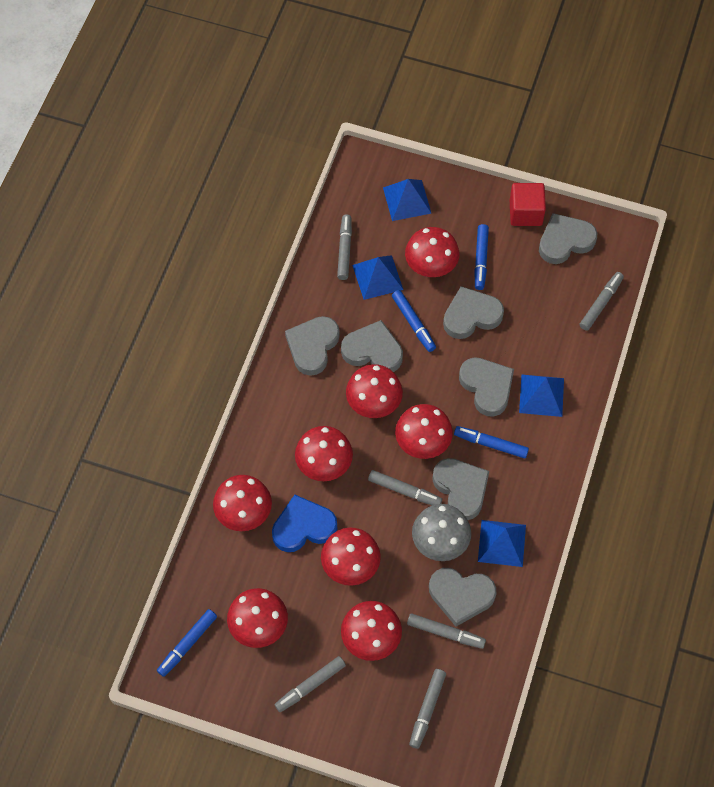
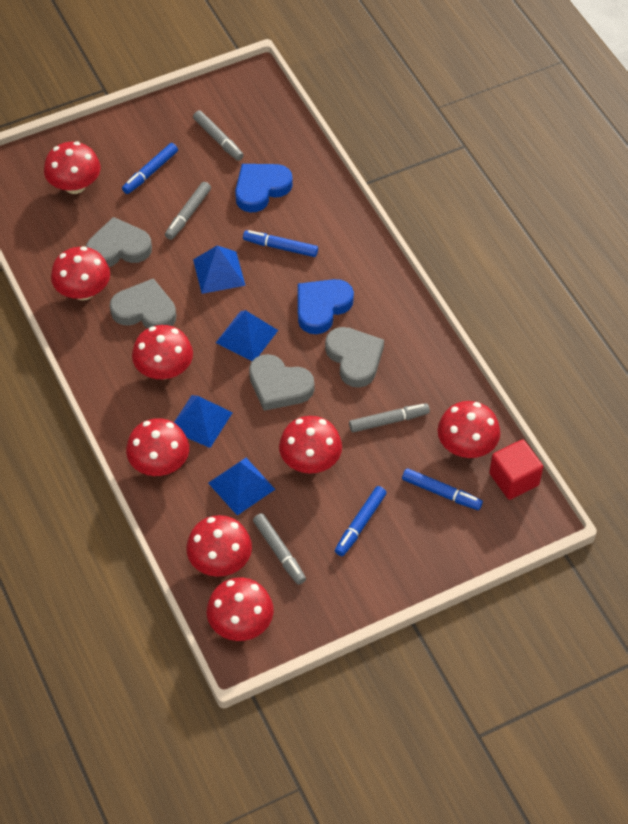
blue heart: [272,495,337,552] = 1 -> [235,164,293,212] [298,279,354,334] = 2
grey heart: [285,316,340,376] [341,320,403,372] [429,568,496,626] [432,458,489,520] [443,286,504,339] [459,357,514,417] [539,213,597,264] = 7 -> [86,217,152,267] [110,278,176,329] [249,354,314,411] [325,327,384,387] = 4
grey marker: [274,656,346,712] [337,214,352,280] [368,470,442,505] [407,613,486,649] [409,669,446,749] [579,272,624,331] = 6 -> [165,182,211,240] [193,110,244,161] [253,513,306,585] [349,403,430,432] = 4
grey mushroom: [412,504,471,561] = 1 -> none = 0

